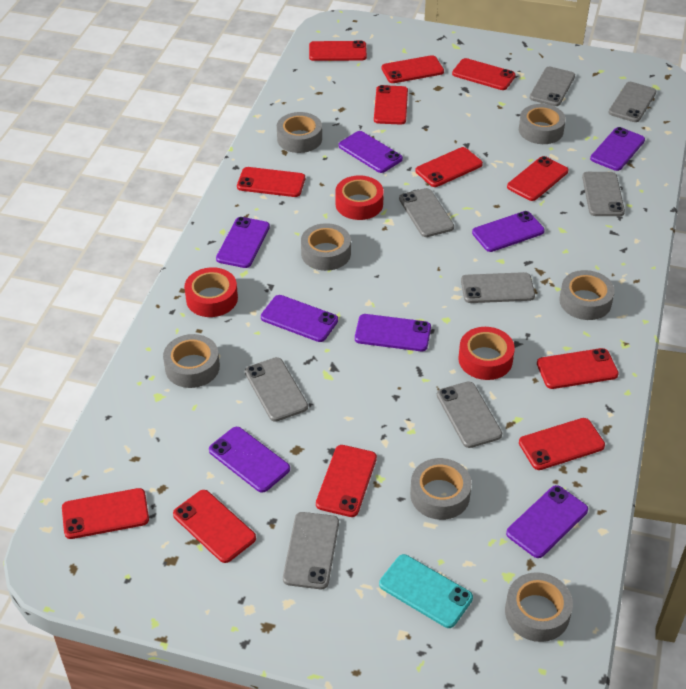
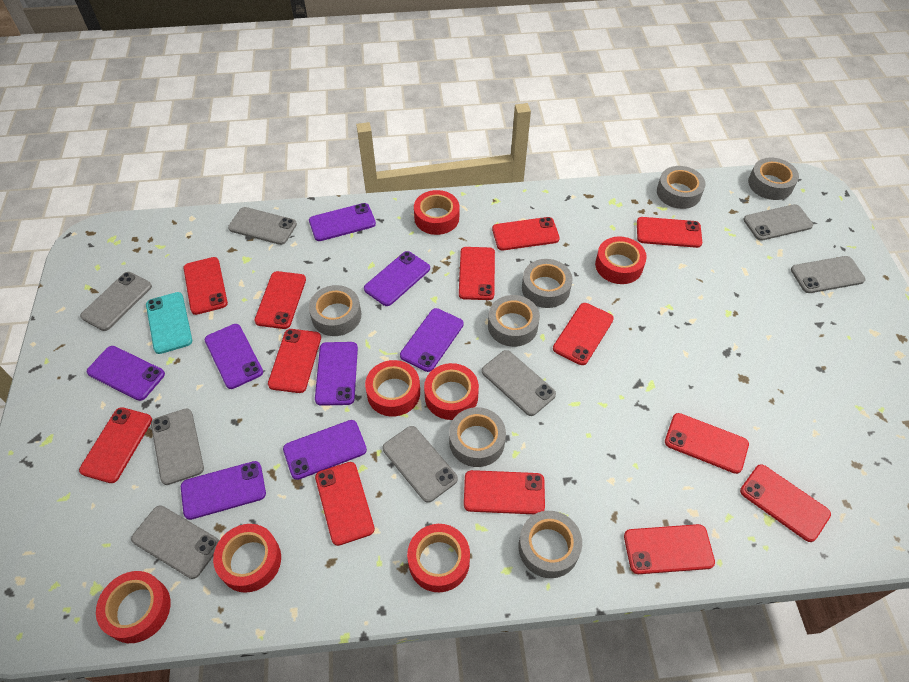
red phone: [62,488,149,539] [173,490,256,563] [237,167,305,197] [309,41,367,61] [316,445,377,517] [374,85,408,125] [381,55,444,83] [416,147,483,187] [452,58,516,90] [507,156,568,201] [519,418,605,470] [537,348,619,389] = 12 -> [79,407,152,483] [183,257,228,315] [254,271,306,329] [268,329,321,393] [315,462,375,546] [459,247,495,300] [464,470,545,514] [492,217,560,251] [553,303,614,365] [624,524,715,574] [637,217,702,248] [665,413,749,474] [740,464,831,542] = 13
red tape: [184,267,238,317] [335,175,384,220] [458,327,515,380] = 3 -> [96,571,171,643] [213,524,281,593] [365,360,420,417] [407,524,470,592] [414,190,459,235] [424,363,479,420] [595,236,647,284] = 7

